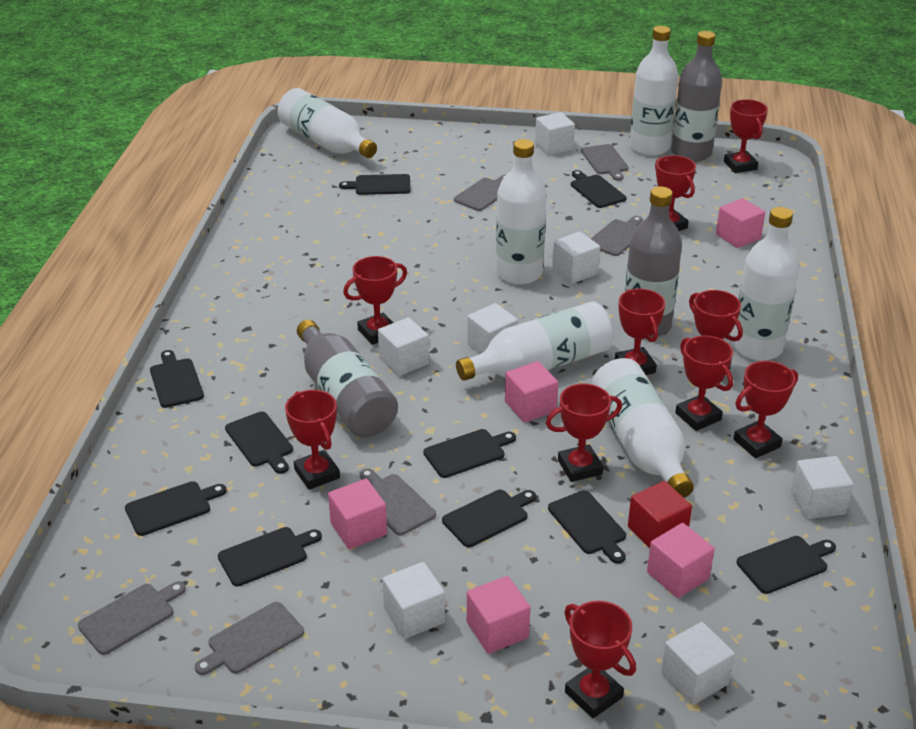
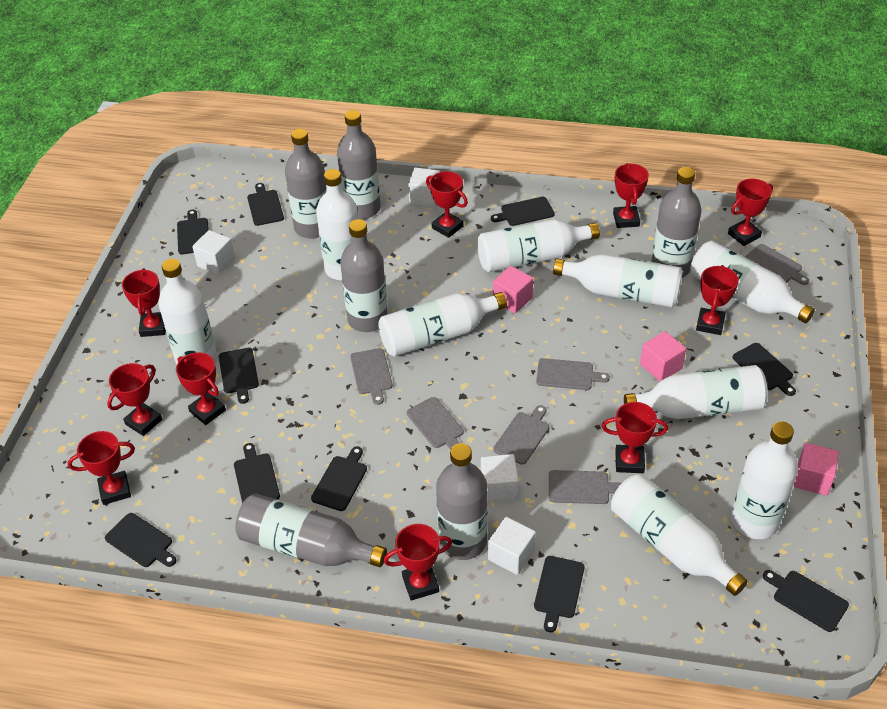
grey bottle: [297,320,398,438] [624,186,682,337] [671,31,722,162] = 3 -> [235,493,387,567] [285,129,327,239] [337,110,381,219] [340,219,388,332] [436,443,488,560] [652,167,702,278] = 6
pink cube: [328,479,387,549] [467,576,531,654] [505,361,558,423] [647,523,715,598] [716,198,765,248] = 5 -> [493,266,533,313] [640,331,686,381] [794,443,839,496] = 3
red cube: [628,481,692,548] = 1 -> none = 0
white bottle: [278,88,377,158] [456,301,614,381] [496,139,547,285] [591,358,694,498] [630,26,678,156] [732,207,800,361] = 6 -> [158,259,217,364] [316,169,358,280] [378,292,507,357] [477,219,600,272] [553,254,683,307] [611,474,748,596] [624,365,768,419] [690,241,815,323] [731,421,798,539] = 9
white cube: [378,317,429,376] [382,562,445,639] [467,303,518,354] [535,112,575,155] [552,231,600,284] [661,622,735,705] [791,456,854,519] = 7 -> [192,230,235,275] [408,168,440,207] [481,454,519,503] [488,517,536,575] = 4

